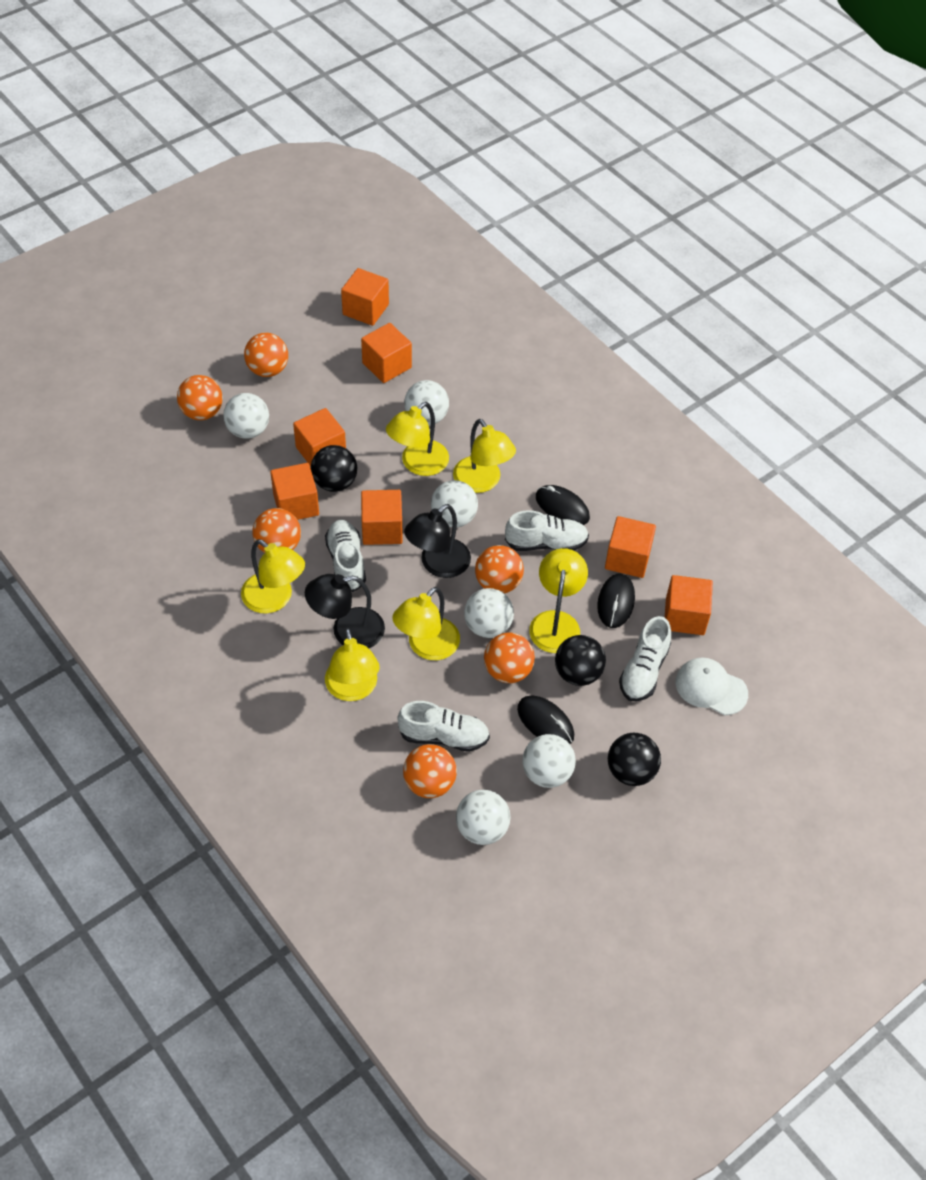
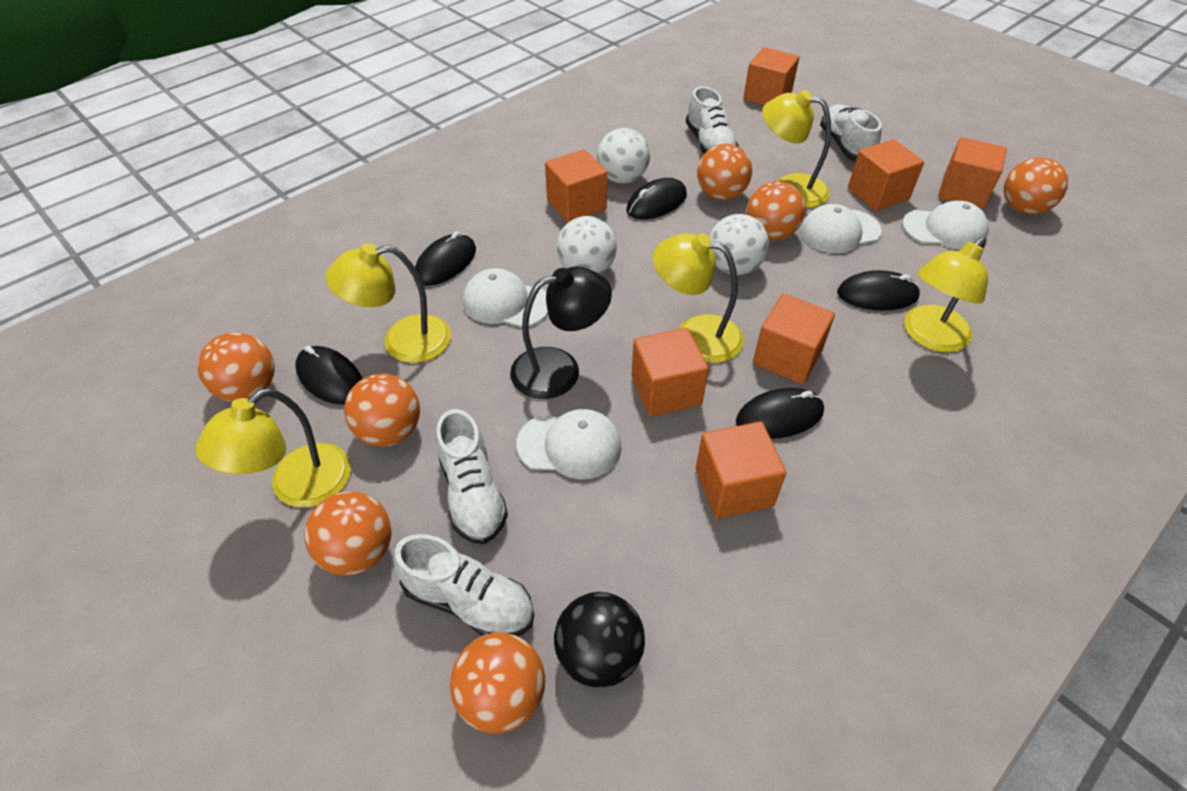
black ball: [311,445,357,492] [555,635,606,686] [608,733,661,786] = 3 -> [554,592,645,688] = 1
black lamp: [305,574,385,648] [404,504,471,578] = 2 -> [510,266,612,399] = 1
black mouse: [517,696,574,744] [536,485,590,525] [597,574,635,628] = 3 -> [295,346,362,405] [415,231,476,286] [626,178,687,219] [736,388,824,439] [837,270,920,311] = 5
orange ball: [177,375,223,420] [244,333,288,377] [252,508,301,553] [403,744,457,798] [475,545,524,594] [484,632,535,683] = 6 -> [197,332,275,402] [304,491,392,576] [344,374,420,447] [450,633,545,734] [697,144,752,200] [746,181,805,240] [1004,157,1068,215] = 7
white ball: [223,393,269,439] [404,380,449,425] [431,480,478,527] [456,790,511,845] [464,588,514,638] [522,734,576,788] = 6 -> [557,216,617,274] [597,128,650,184] [709,214,769,275] = 3
white cap: [675,657,748,715] = 1 -> [463,268,548,327] [516,409,622,479] [800,204,881,254] [902,201,989,250] = 4
yellow lamp: [241,539,305,613] [325,628,380,701] [386,402,449,476] [392,587,460,660] [453,419,516,493] [529,548,588,653] = 6 -> [196,388,351,508] [325,243,451,363] [653,233,744,363] [762,90,831,208] [904,237,988,352] = 5

